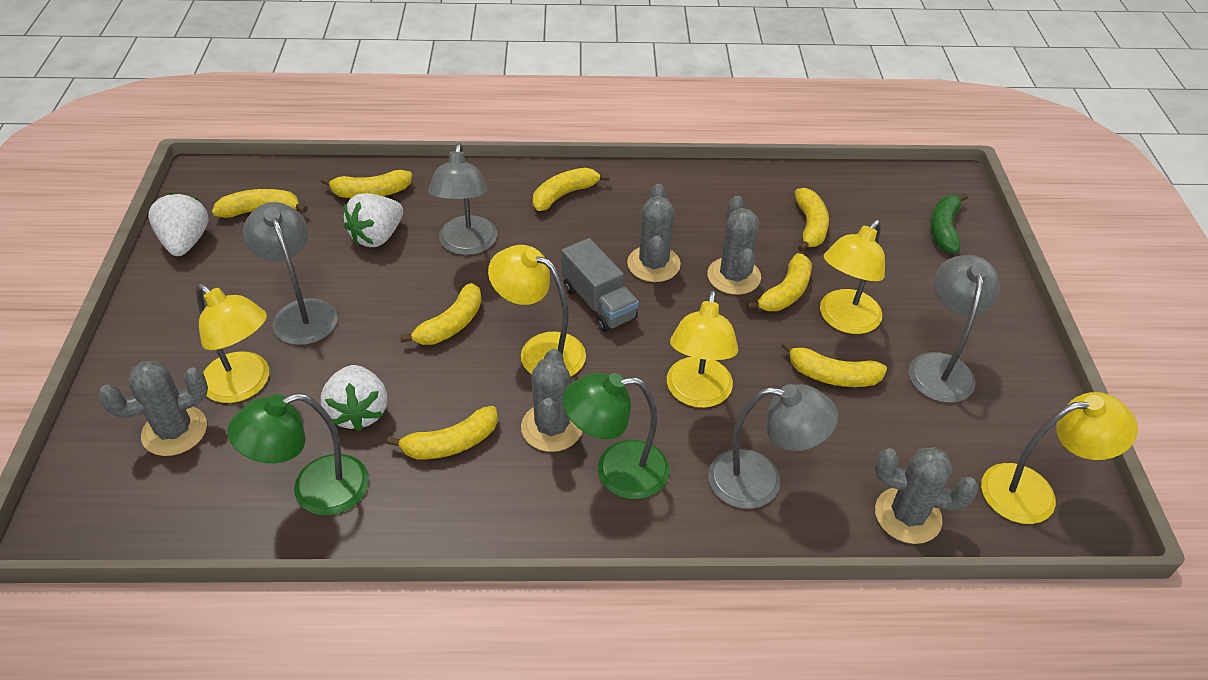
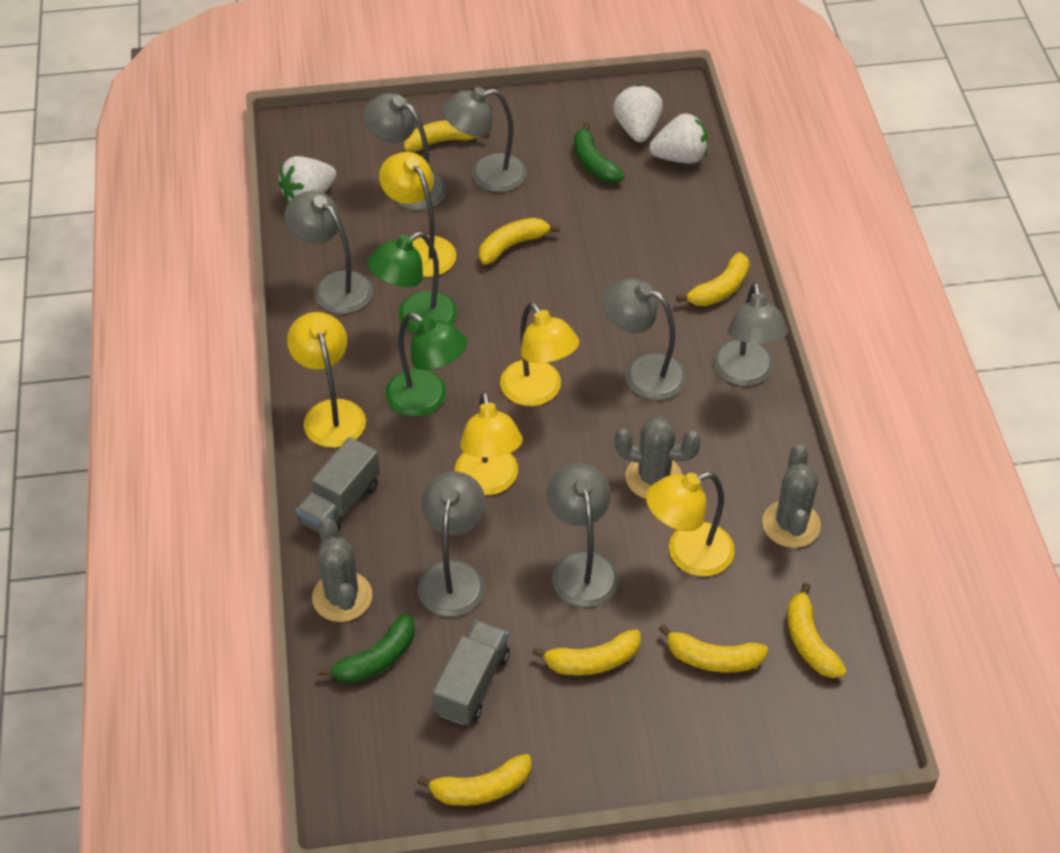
green banana: [930,193,968,253] = 1 -> [318,614,415,683] [574,122,625,183] = 2
grey cactus: [98,361,208,456] [521,349,582,452] [627,184,681,282] [707,196,761,295] [875,447,978,544] = 5 -> [312,518,372,622] [615,416,701,499] [762,445,821,548] = 3
grey lamp: [243,202,338,345] [428,143,498,255] [708,384,838,509] [909,255,1000,403] = 4 -> [285,191,373,314] [363,93,447,210] [418,472,486,617] [442,87,527,192] [547,463,618,607] [603,278,686,400] [713,282,788,386] = 7
grey truck: [561,238,639,332] = 1 -> [296,437,380,533] [432,620,510,725] = 2
yellow banana: [212,189,308,218] [321,170,412,198] [387,406,498,459] [400,283,482,345] [533,168,609,211] [746,253,812,311] [781,341,887,387] [795,188,829,252] = 8 -> [404,120,490,152] [417,754,531,806] [479,218,560,265] [532,629,641,676] [658,624,768,673] [676,252,749,306] [787,583,847,678] = 7

